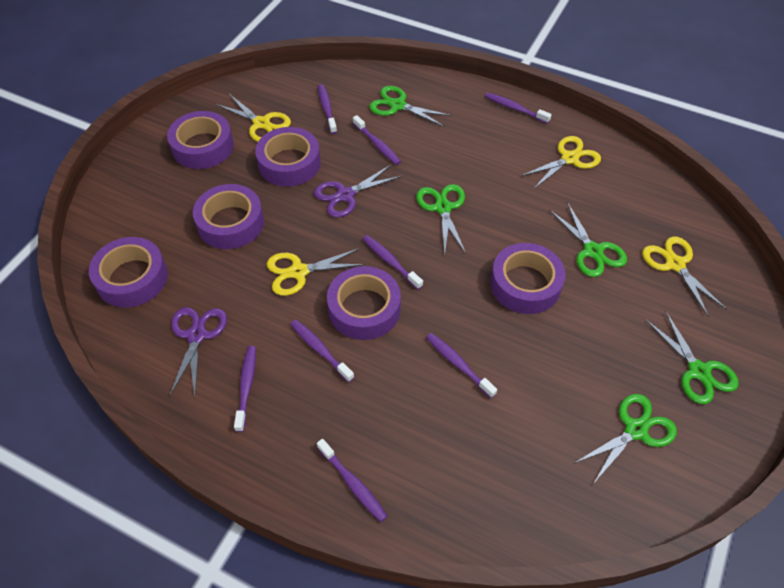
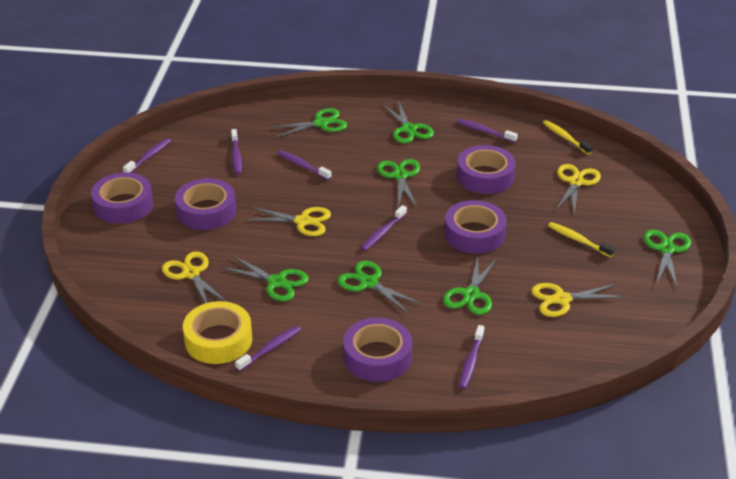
green scissors: [369,86,452,127] [416,184,466,255] [549,202,627,277] [573,394,677,484] [646,311,738,404] = 5 -> [222,255,309,301] [270,108,347,138] [338,261,422,314] [377,159,420,208] [382,100,434,144] [443,257,497,315] [644,230,691,287] = 7
purple scissors: [169,307,227,398] [314,164,402,218] = 2 -> none = 0
purple tape: [89,237,168,308] [167,111,234,169] [193,184,264,249] [255,127,321,187] [327,266,401,340] [490,243,565,314] = 6 -> [91,173,153,224] [175,178,236,230] [343,318,412,382] [444,200,507,254] [457,145,516,194] = 5
purple toothbrush: [234,346,256,432] [290,320,354,382] [317,439,387,522] [318,84,337,134] [353,115,401,165] [363,235,423,290] [426,333,497,398] [485,93,552,124] = 8 -> [123,138,171,173] [231,129,242,175] [235,326,301,371] [277,150,332,180] [361,205,407,251] [457,119,518,143] [459,325,484,389] = 7
yellow tape: none = 0 -> [183,301,252,364] = 1
yellow toothbrush: none = 0 -> [543,120,592,155] [548,222,615,257] = 2

